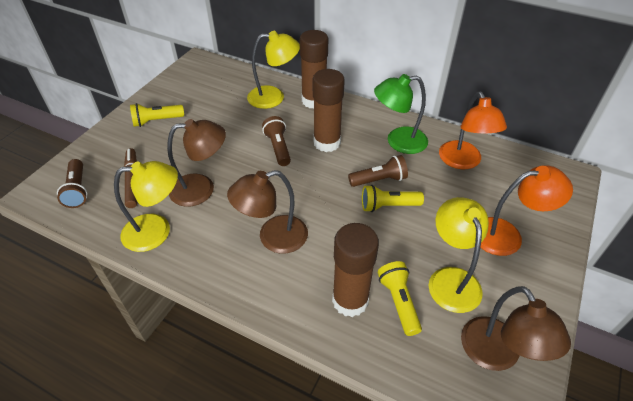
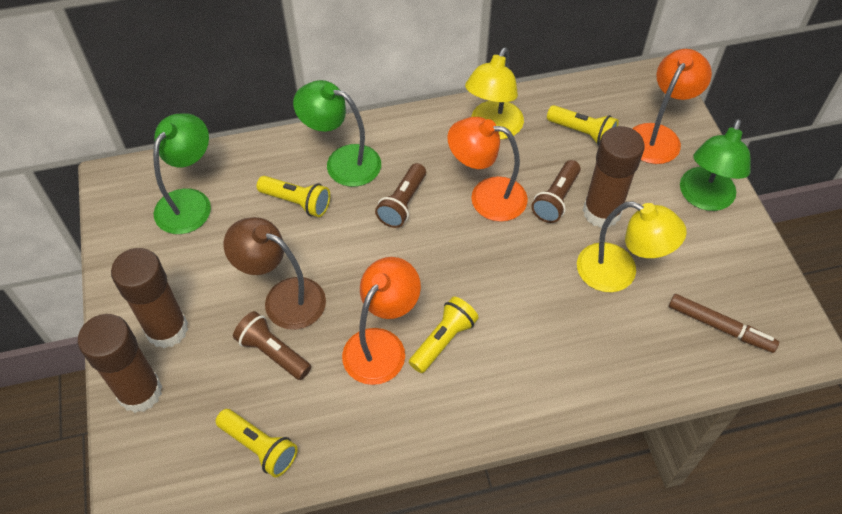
brown lamp: [167,119,226,207] [227,170,308,254] [461,286,571,371] = 3 -> [223,217,326,330] = 1
green lamp: [374,74,428,154] = 1 -> [153,113,211,234] [293,80,381,187] [680,119,751,211] = 3
orange lamp: [439,91,507,169] [480,165,573,256] = 2 -> [342,257,421,385] [447,117,528,222] [632,49,712,164] = 3
yellow flashlight: [130,103,184,127] [362,185,424,212] [378,261,422,336] = 3 -> [216,409,298,478] [257,176,330,217] [409,297,479,373] [547,105,619,146] = 4
yellow lamp: [114,161,178,252] [247,31,300,109] [429,197,489,313] = 3 -> [465,47,524,140] [577,202,687,292] = 2

